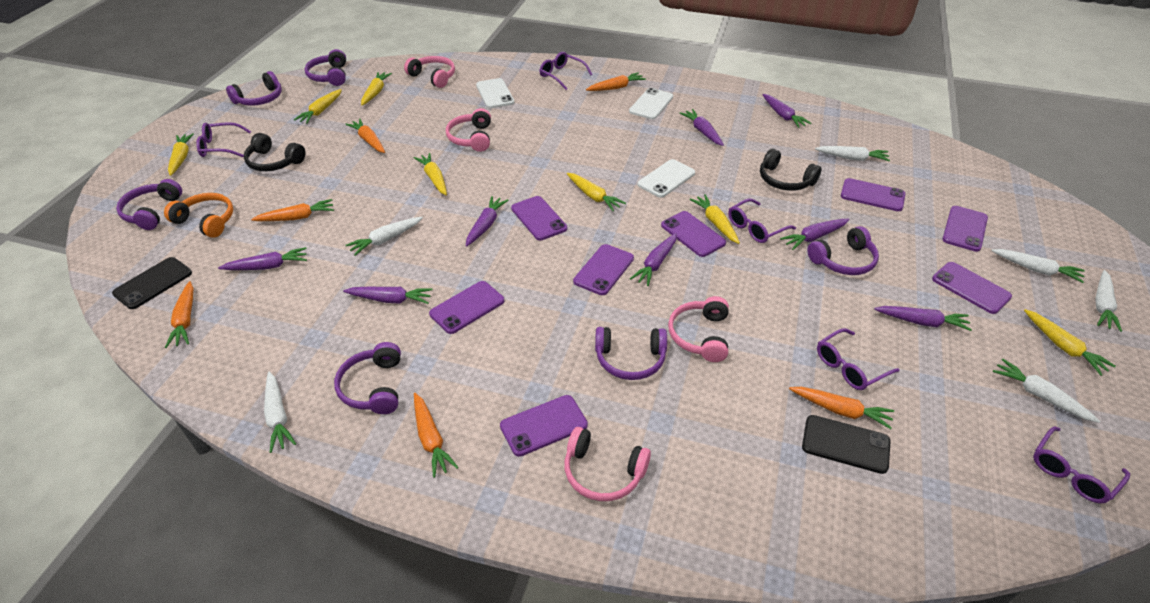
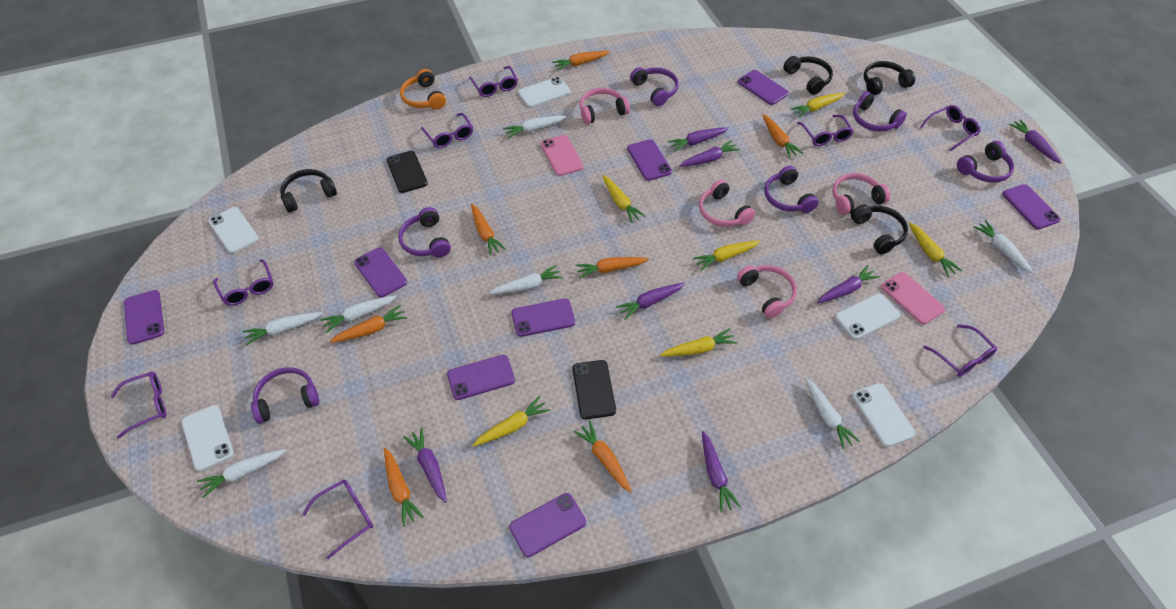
black headphones: [244,133,306,171] [760,149,822,191] = 2 -> [280,169,337,213] [783,56,833,95] [851,204,908,254] [864,61,915,95] = 4
orange carrot: [165,281,193,348] [251,199,334,221] [345,119,385,153] [414,393,459,478] [586,72,646,91] [789,387,894,429] = 6 -> [330,305,407,343] [384,448,424,527] [471,204,506,255] [552,51,610,71] [574,421,632,493] [575,257,649,279] [762,114,803,158] = 7
pink phone: none = 0 -> [541,135,584,176] [881,272,945,324] = 2
purple carrot: [218,247,307,270] [343,287,433,304] [466,196,509,247] [630,233,677,286] [680,109,724,146] [762,94,811,128] [780,219,849,250] [874,306,972,331] = 8 -> [403,428,447,503] [616,283,685,320] [668,127,729,151] [679,140,740,167] [702,431,741,512] [817,265,880,303] [1009,119,1062,164] = 7
purple glasses: [196,122,251,157] [540,52,592,90] [728,198,796,243] [817,328,900,390] [1033,427,1130,504] = 5 -> [111,372,167,439] [213,259,273,306] [303,480,373,559] [421,113,473,148] [469,66,518,97] [797,115,853,146] [920,105,980,152] [923,324,997,377] = 8
white carrot: [264,371,296,453] [345,217,423,256] [815,146,890,161] [991,249,1085,283] [993,358,1100,423] [1095,270,1122,332] = 6 -> [197,449,287,498] [243,312,323,345] [320,295,397,333] [489,265,563,294] [503,116,566,138] [805,378,861,449] [974,220,1033,273] = 7
white phone: [476,78,514,108] [629,88,673,119] [638,159,695,198] = 3 -> [182,405,234,471] [209,207,259,253] [518,77,571,107] [835,294,900,340] [852,383,916,447] = 5
yellow carrot: [168,133,194,176] [294,89,342,124] [361,72,392,106] [414,153,447,195] [567,173,626,211] [690,194,740,244] [1024,309,1116,376] = 7 -> [472,396,550,447] [602,175,645,223] [660,328,737,357] [693,240,761,271] [790,93,845,118] [909,222,962,277] = 6

